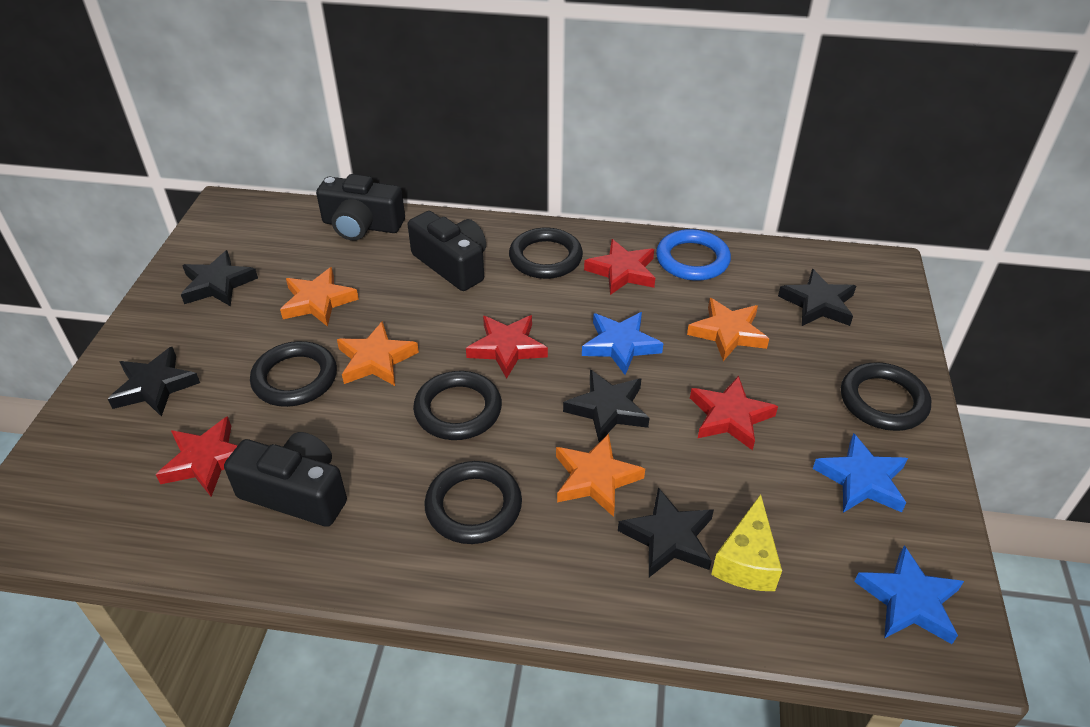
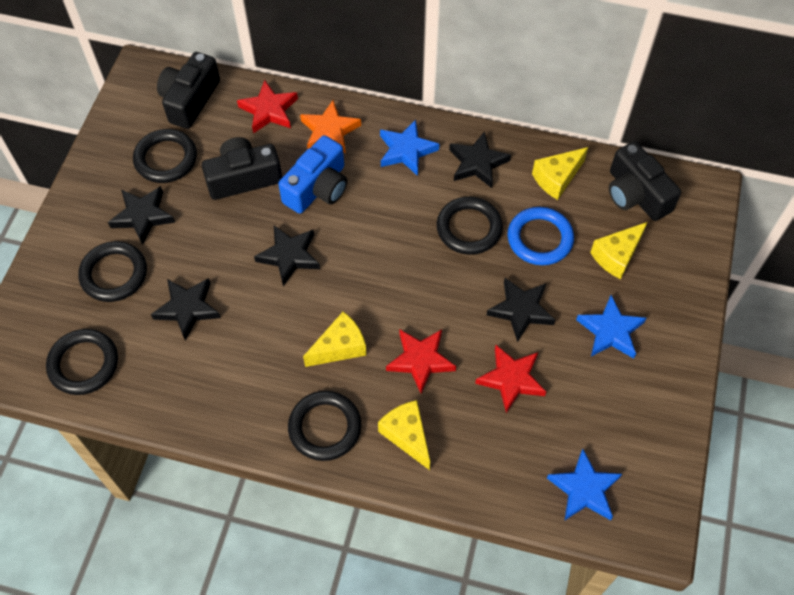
blue camera: none = 0 -> [278,135,347,214] = 1
orange star: [280,267,359,327] [337,321,419,386] [556,434,645,517] [687,298,769,361] = 4 -> [300,100,361,154] = 1
red star: [156,416,238,497] [466,315,548,379] [584,239,655,295] [690,376,778,450] = 4 -> [237,80,298,134] [386,329,456,394] [475,345,546,413] = 3
yellow cheese: [711,494,782,591] = 1 -> [303,312,366,367] [378,400,430,470] [532,147,588,200] [590,222,648,279] = 4

